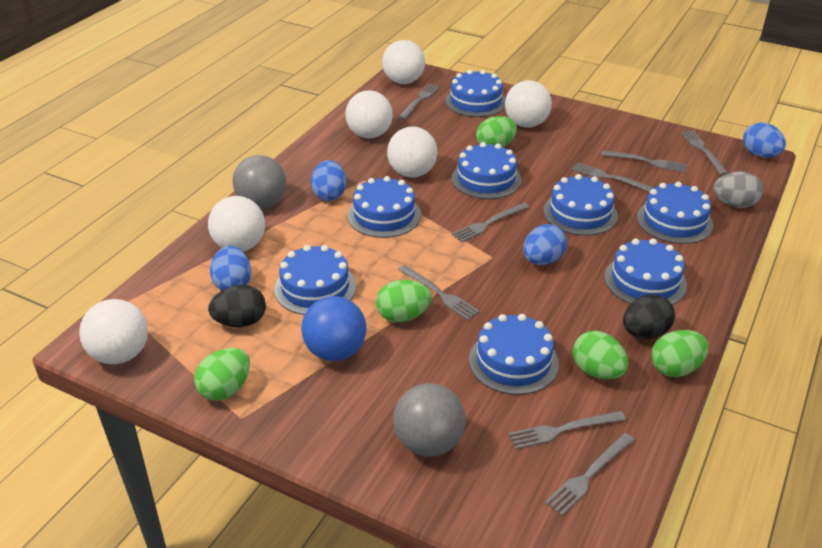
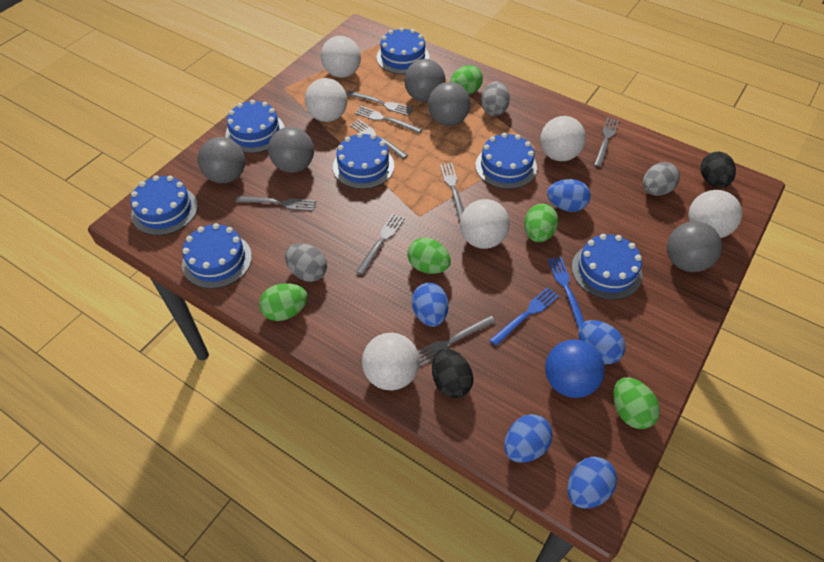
blue cake: [274,245,356,315] [347,176,421,238] [445,70,506,117] [452,142,521,199] [469,314,559,395] [543,174,618,236] [604,238,687,305] [637,182,713,244] = 8 -> [130,175,198,235] [182,223,252,289] [225,100,285,153] [333,133,394,189] [377,27,430,74] [475,133,537,189] [572,234,642,300] = 7
blue egg: [210,246,251,291] [311,160,346,201] [523,224,567,265] [743,122,786,157] = 4 -> [412,283,448,327] [504,414,553,463] [547,179,591,212] [567,457,617,509] [578,320,626,364] = 5
blue fork: none = 0 -> [490,287,559,346] [548,257,585,329] = 2
grey ball: [233,155,286,208] [393,383,466,457] = 2 -> [198,137,245,183] [268,127,314,173] [404,59,446,102] [428,82,471,126] [667,221,722,272] = 5
grey egg: [713,171,763,208] = 1 -> [285,243,327,282] [481,81,510,116] [643,162,680,196] = 3

